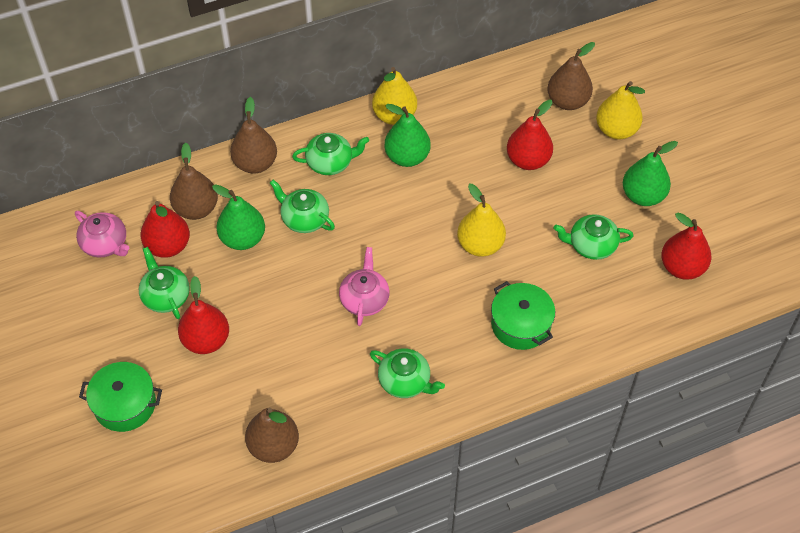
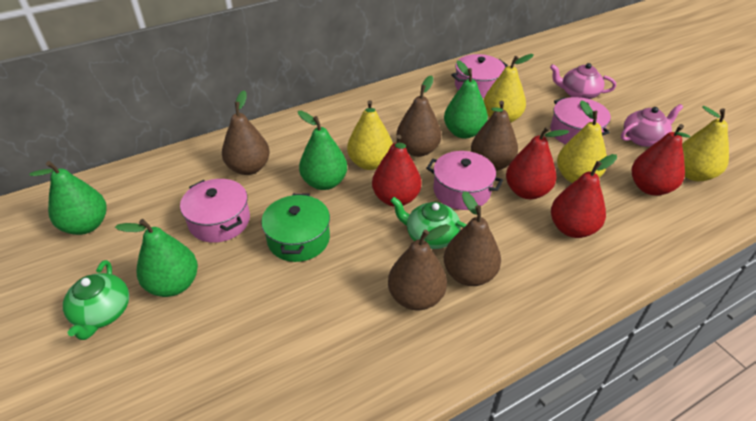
brown pear: [170,143,218,220] [230,97,277,174] [245,408,299,463] [547,42,595,110] = 4 -> [222,90,270,175] [388,224,450,311] [396,75,441,157] [444,191,501,286] [471,101,518,171] = 5
green pear: [212,184,265,250] [384,104,431,167] [623,141,678,206] = 3 -> [29,161,107,235] [115,219,198,297] [298,111,347,190] [444,60,488,139] = 4
green pot: [79,362,162,432] [491,281,555,350] = 2 -> [261,193,330,262] = 1
green teapot: [139,247,190,319] [270,180,335,233] [292,133,369,175] [370,348,445,398] [553,214,633,260] = 5 -> [63,260,129,340] [390,197,466,249] = 2
pink pot: none = 0 -> [180,179,250,243] [426,151,503,210] [451,54,508,98] [550,97,611,144] = 4
yellow pear: [372,67,417,125] [457,184,506,257] [596,81,645,139] = 3 -> [347,100,393,170] [484,54,534,123] [557,100,607,183] [682,106,729,181] = 4

